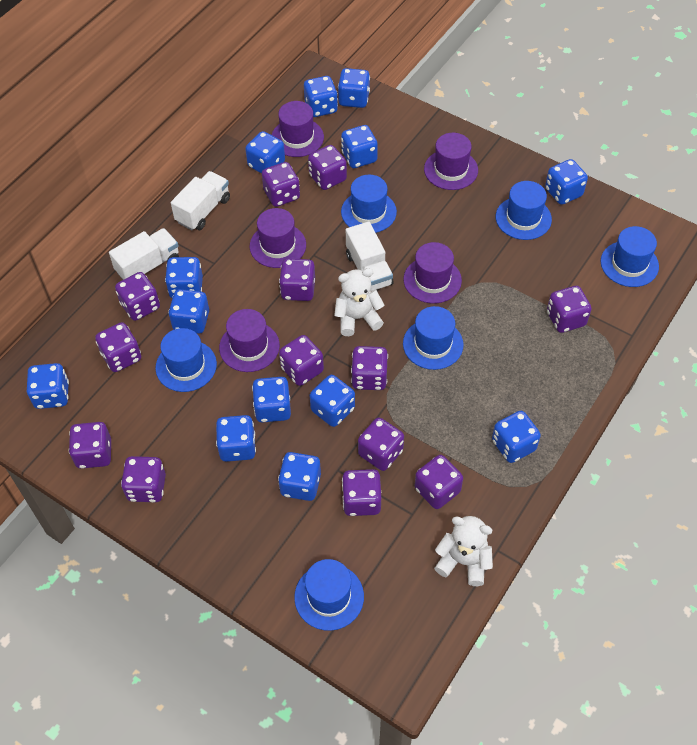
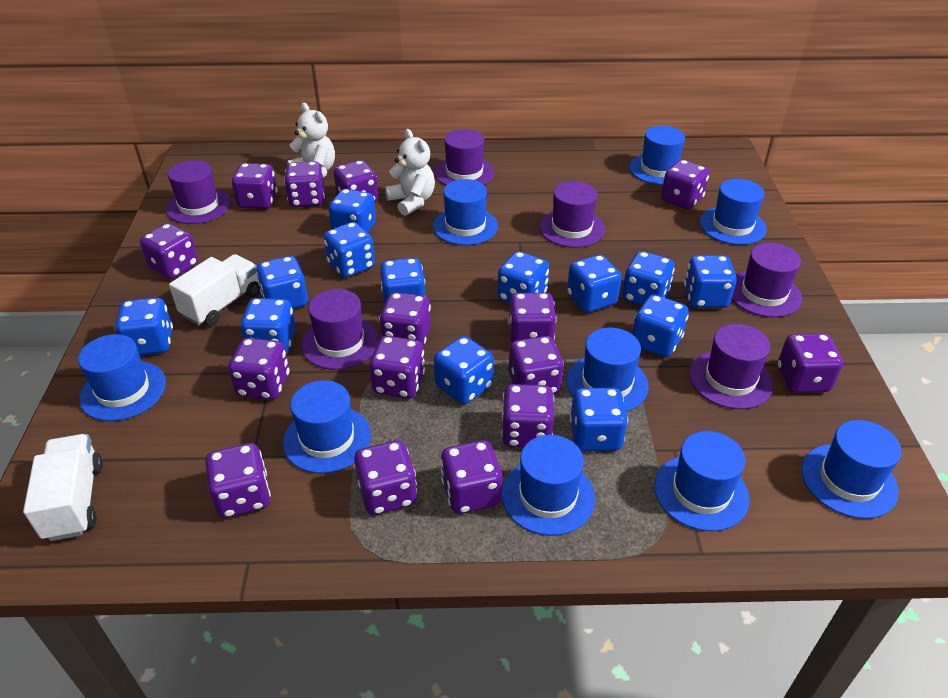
blue hat: [155,328,217,392] [294,559,364,631] [341,175,397,233] [403,306,463,370] [496,181,552,240] [601,226,659,287] = 6 -> [78,334,166,421] [283,380,371,474] [433,179,498,245] [502,435,595,536] [566,328,649,412] [629,126,685,185] [654,431,750,531] [700,179,767,245] [802,420,902,519] = 9
purple dice: [69,422,111,469] [95,322,141,372] [115,272,160,321] [121,456,166,502] [262,162,300,207] [279,258,315,301] [279,335,324,386] [308,145,347,190] [342,469,381,516] [351,346,388,390] [358,418,404,471] [415,455,463,509] [547,286,592,333] = 13 -> [140,223,198,279] [205,443,271,518] [228,338,289,400] [232,163,278,209] [284,161,325,208] [334,160,378,203] [354,440,417,515] [369,336,425,399] [379,292,431,347] [440,440,502,514] [501,384,554,447] [508,293,557,343] [509,336,564,394] [661,160,709,209] [778,333,843,393] = 15
purple hat: [219,309,280,372] [250,208,306,268] [272,101,324,157] [403,242,462,303] [424,133,478,190] = 5 -> [166,160,231,224] [301,289,379,370] [435,129,495,185] [539,181,605,248] [689,324,773,409] [731,243,802,317] = 6
white truck: [109,228,179,280] [171,171,230,230] [346,222,393,291] = 3 -> [23,434,103,541] [169,254,260,326] = 2

